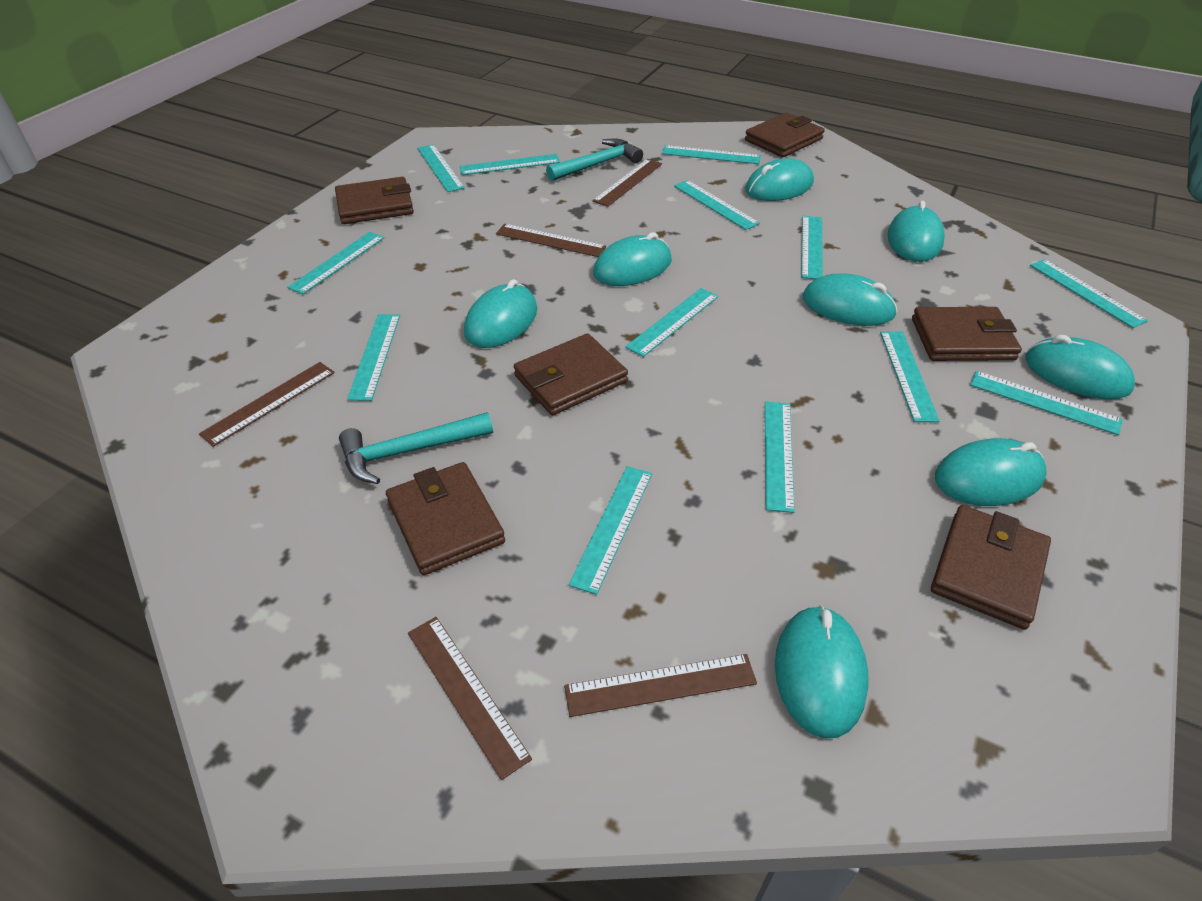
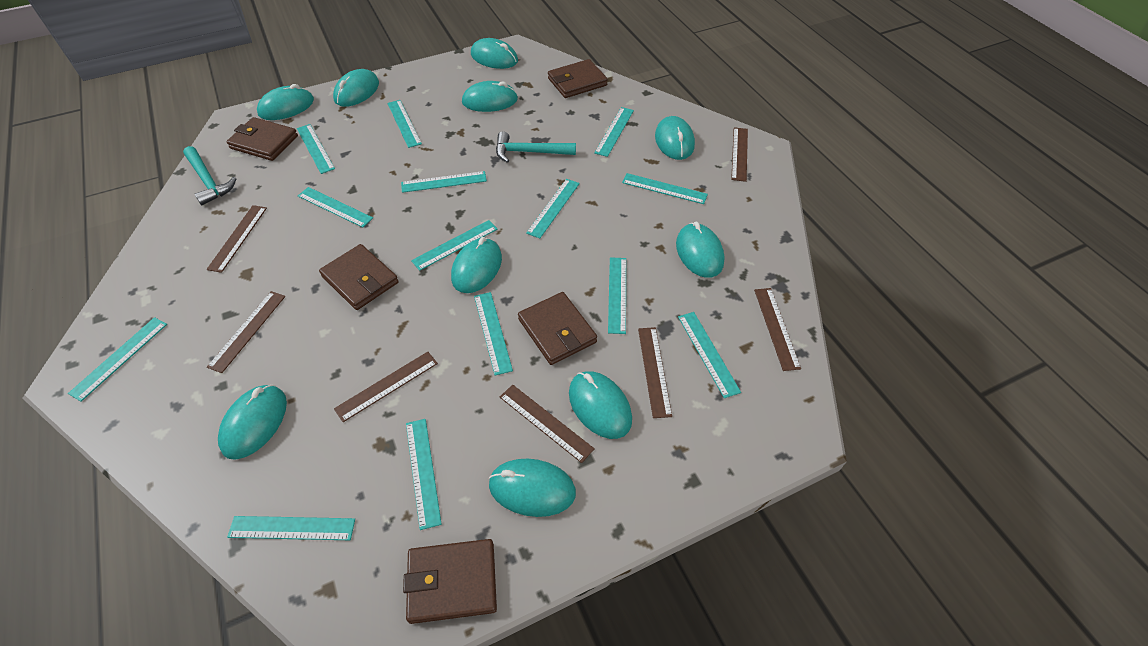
brown ruler: [199,362,335,447] [408,617,532,780] [496,224,606,257] [564,654,757,717] [593,159,662,207] = 5 -> [206,205,267,273] [207,291,285,373] [334,352,438,422] [500,385,595,463] [638,327,672,418] [731,127,748,182] [754,288,801,371] = 7
brown wallet: [335,177,414,224] [386,462,505,575] [514,333,628,415] [745,113,825,157] [912,307,1022,361] [931,505,1051,630] = 6 -> [226,117,298,161] [319,244,399,310] [403,539,497,624] [518,292,597,365] [548,59,608,98] = 5
turquoise mouse: [464,279,537,348] [593,232,672,286] [745,158,814,201] [775,605,868,739] [803,274,898,326] [888,201,945,262] [935,438,1047,506] [1025,335,1135,400] = 8 -> [218,385,287,460] [257,84,314,120] [333,69,379,107] [451,237,502,293] [462,81,518,112] [471,38,518,69] [489,459,576,517] [569,371,632,439] [655,116,695,160] [676,222,724,278] = 10
turquoise ruler: [287,232,384,294] [347,314,400,401] [417,144,465,192] [459,154,560,175] [569,466,652,595] [625,288,719,357] [662,145,761,164] [674,180,760,230] [765,401,795,513] [801,216,823,279] [880,331,940,422] [970,371,1123,435] [1030,259,1148,328] = 13 -> [68,317,167,402] [227,516,355,540] [297,124,335,174] [298,187,373,228] [387,100,422,148] [401,171,487,193] [406,419,442,530] [411,220,497,271] [474,292,513,376] [526,179,580,238] [594,107,634,157] [608,257,626,334] [622,173,708,204] [678,312,741,398] = 14

